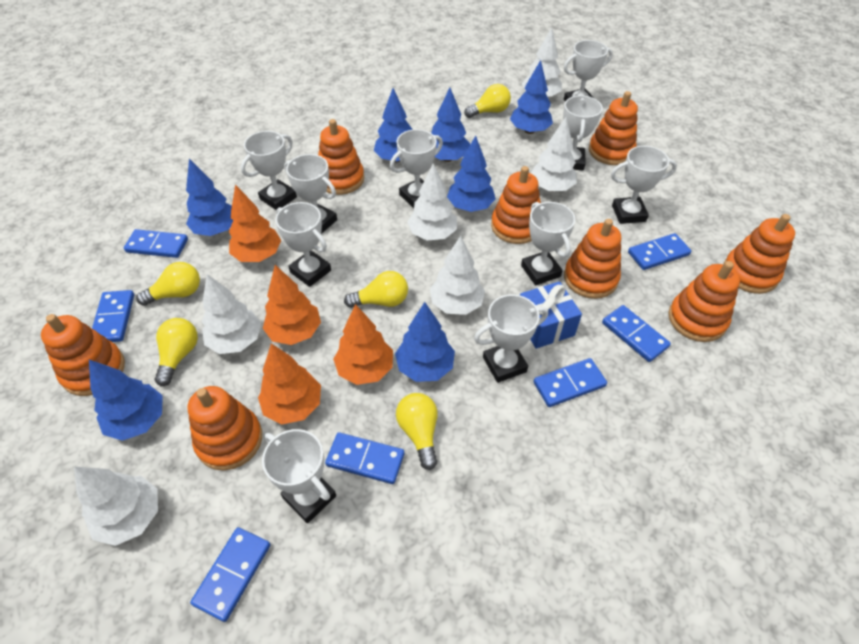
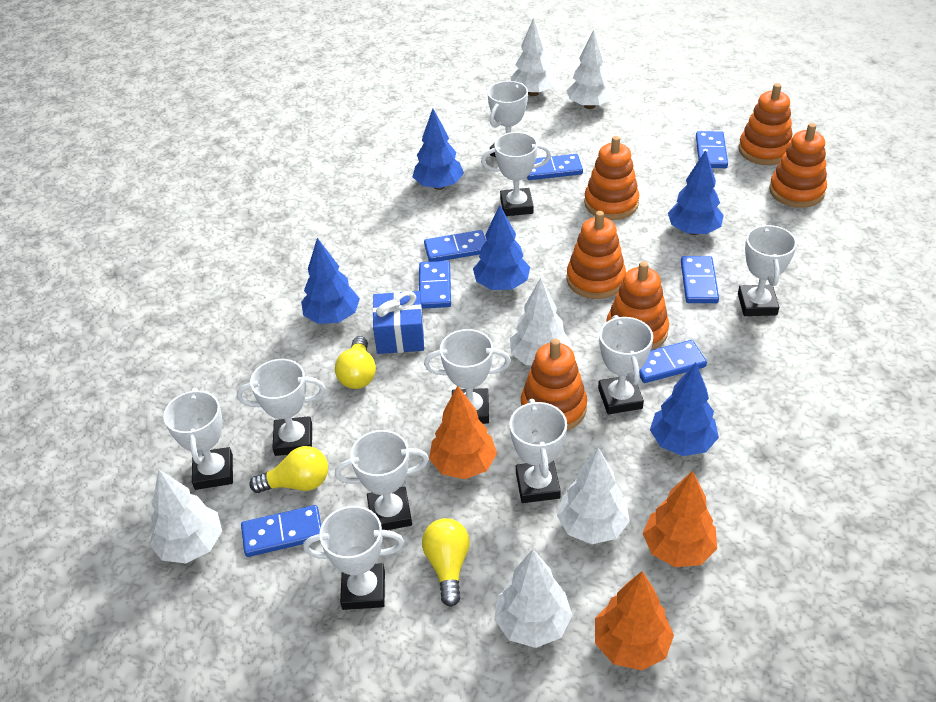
blue tree: [89,360,163,441] [186,159,233,236] [374,88,413,162] [395,302,455,382] [431,88,470,162] [447,135,496,212] [510,60,553,134] = 7 -> [301,238,360,324] [413,109,464,190] [473,205,530,290] [650,362,719,456] [668,150,724,235] = 5
orange stacking toy: [41,314,125,396] [188,386,262,470] [318,119,364,195] [491,166,541,244] [564,219,621,299] [589,91,638,165] [668,261,740,342] [724,214,795,294] = 8 -> [521,338,587,431] [567,211,626,299] [584,136,639,220] [606,261,669,350] [739,83,792,165] [769,123,827,208] = 6
orange tree: [229,185,281,262] [258,344,321,425] [263,265,321,345] [333,304,393,385] = 4 -> [429,386,497,479] [595,571,674,671] [642,471,717,567] = 3
yellow light bulb: [136,262,200,306] [154,318,198,386] [344,271,408,308] [396,393,438,470] [464,84,511,118] = 5 -> [250,446,328,493] [335,336,376,389] [422,518,470,607] = 3

